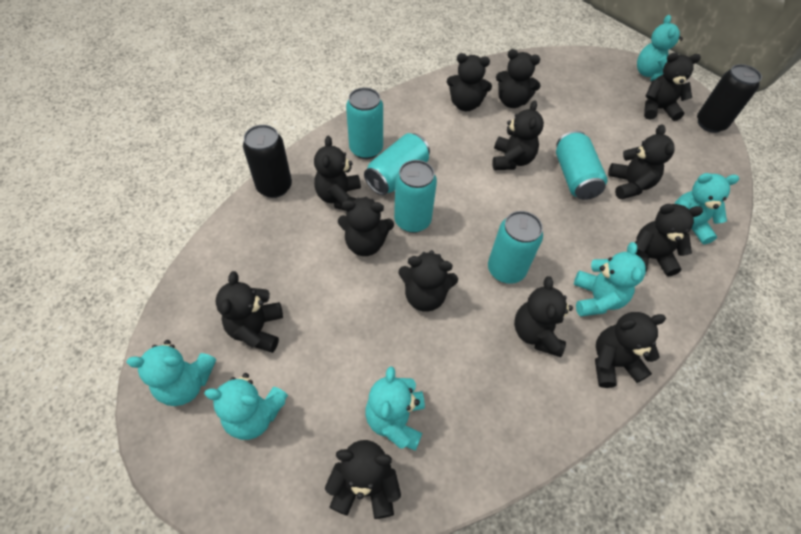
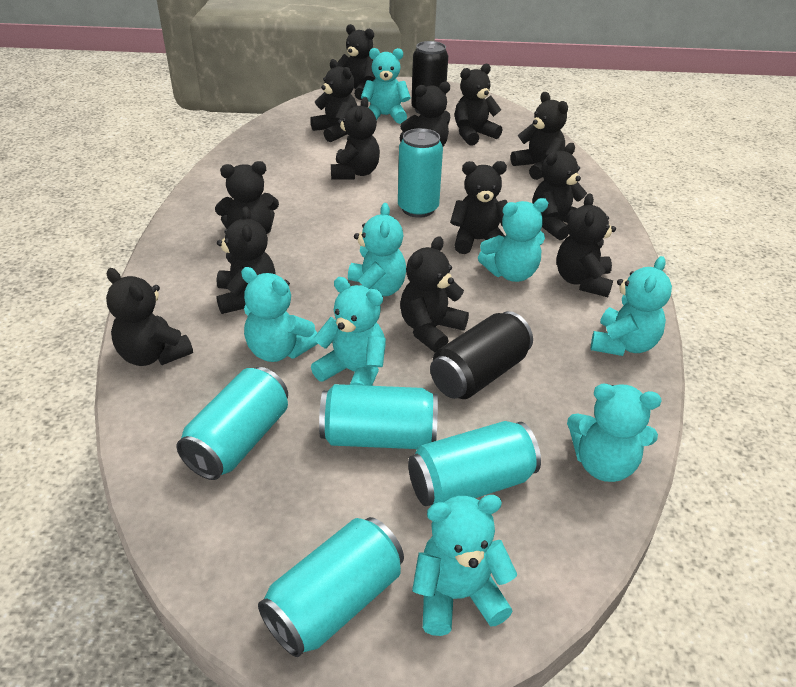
turquoise teddy bear: [126,340,216,406] [204,373,288,440] [365,367,425,451] [574,242,646,317] [637,15,683,81] [675,173,739,244] = 6 -> [241,267,318,362] [311,277,386,386] [348,203,406,296] [361,48,411,124] [412,495,518,636] [478,198,548,282] [567,384,661,482] [591,256,672,356] = 8

